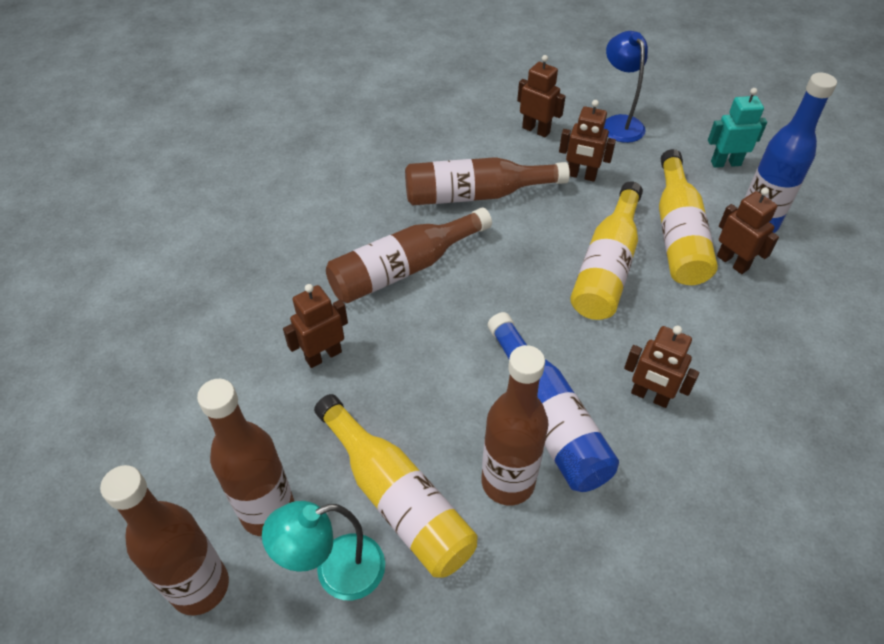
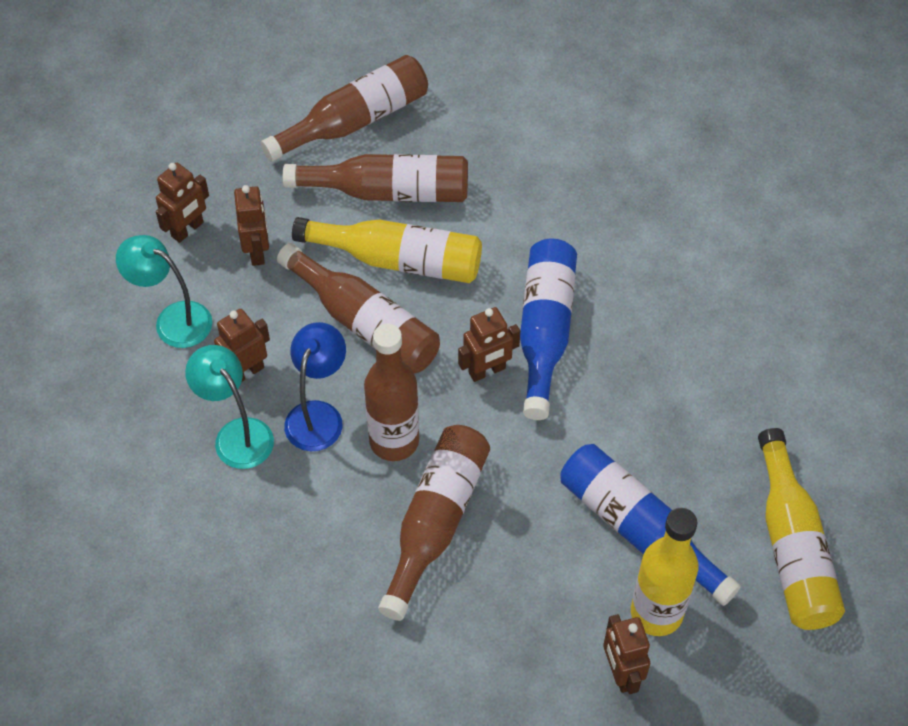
turquoise lamp: [262,501,385,600] = 1 -> [116,235,212,348] [185,345,274,469] = 2
turquoise robot: [708,88,767,168] = 1 -> none = 0

